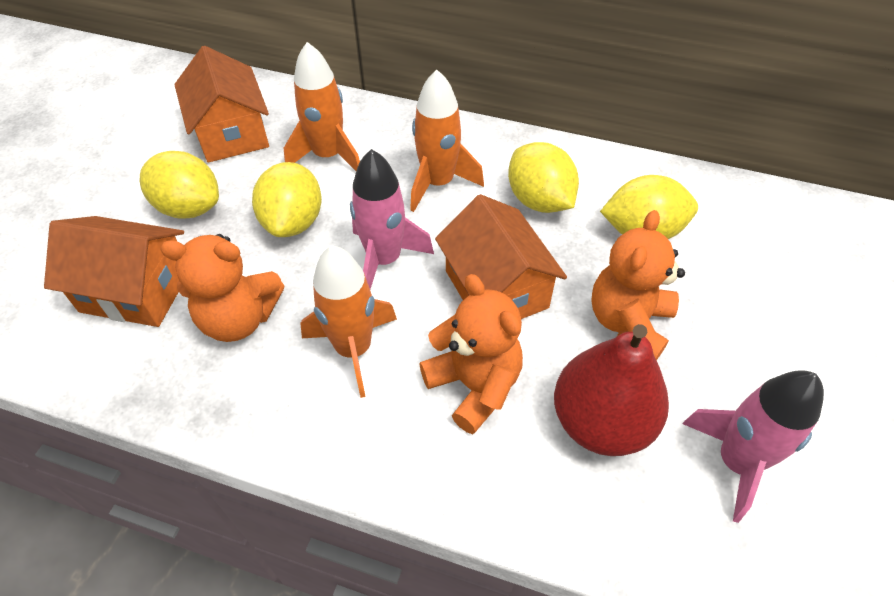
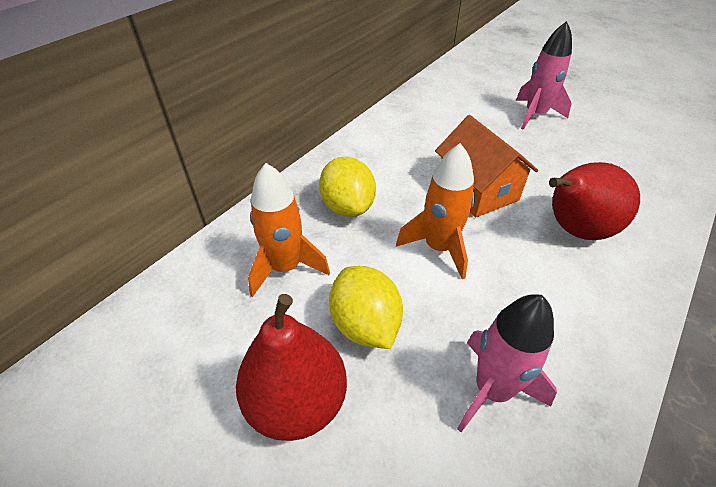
orange house: [44,216,184,327] [174,46,269,163] [435,194,567,319] = 3 -> [435,115,538,218] = 1
orange rocket: [284,42,360,171] [300,245,397,398] [410,70,484,212] = 3 -> [248,163,330,297] [396,143,475,279] = 2
orange teddy bear: [160,234,284,342] [419,274,523,434] [591,210,685,360] = 3 -> none = 0
red pear: [554,324,669,456] = 1 -> [236,294,347,441] [549,162,640,240] = 2
yellow lemon: [140,151,219,218] [252,162,322,237] [508,142,579,213] [600,175,698,239] = 4 -> [319,157,376,217] [329,266,403,349] = 2

